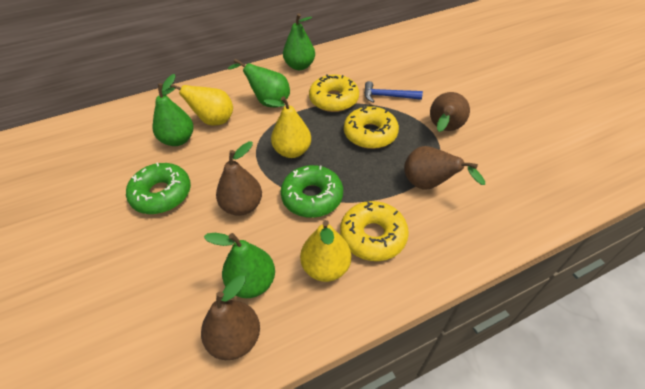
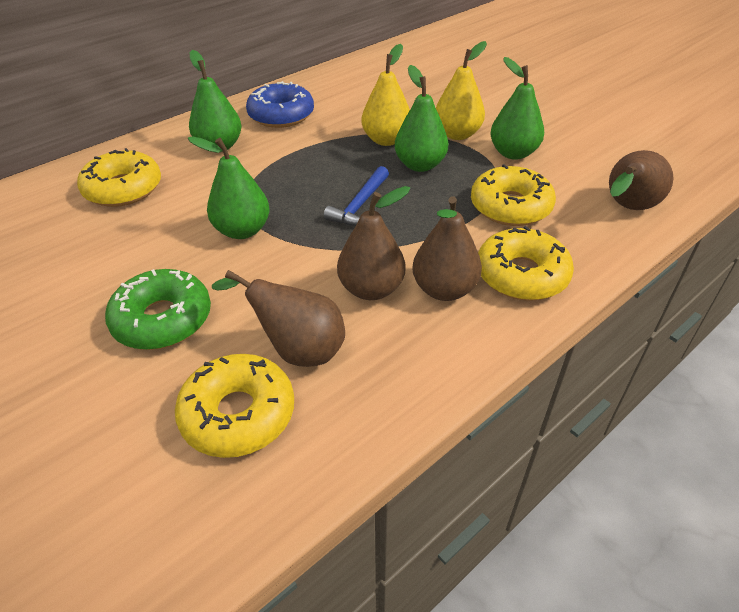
blue donut: none = 0 -> [246,81,314,128] = 1
green donut: [126,162,191,214] [280,165,343,218] = 2 -> [105,269,211,350] = 1
yellow donut: [309,74,359,112] [340,201,409,261] [344,106,399,149] = 3 -> [77,148,161,207] [175,354,294,458] [471,164,556,226] [478,226,574,301] = 4
yellow pear: [162,84,233,126] [263,96,311,158] [300,220,351,282] = 3 -> [361,44,410,146] [436,41,487,140] = 2

